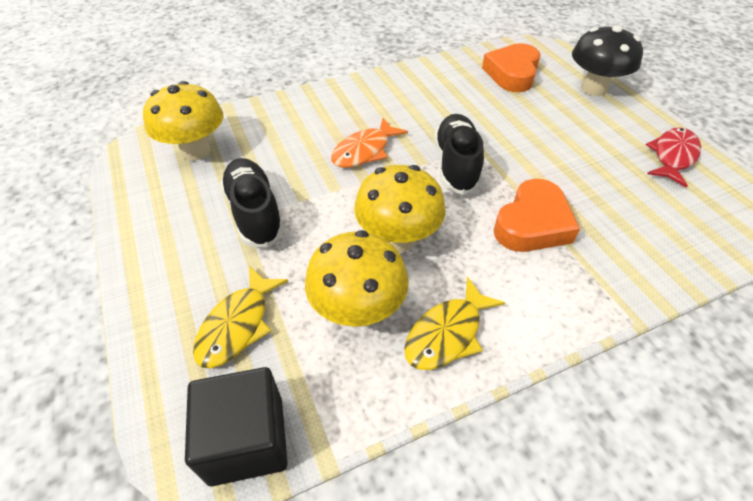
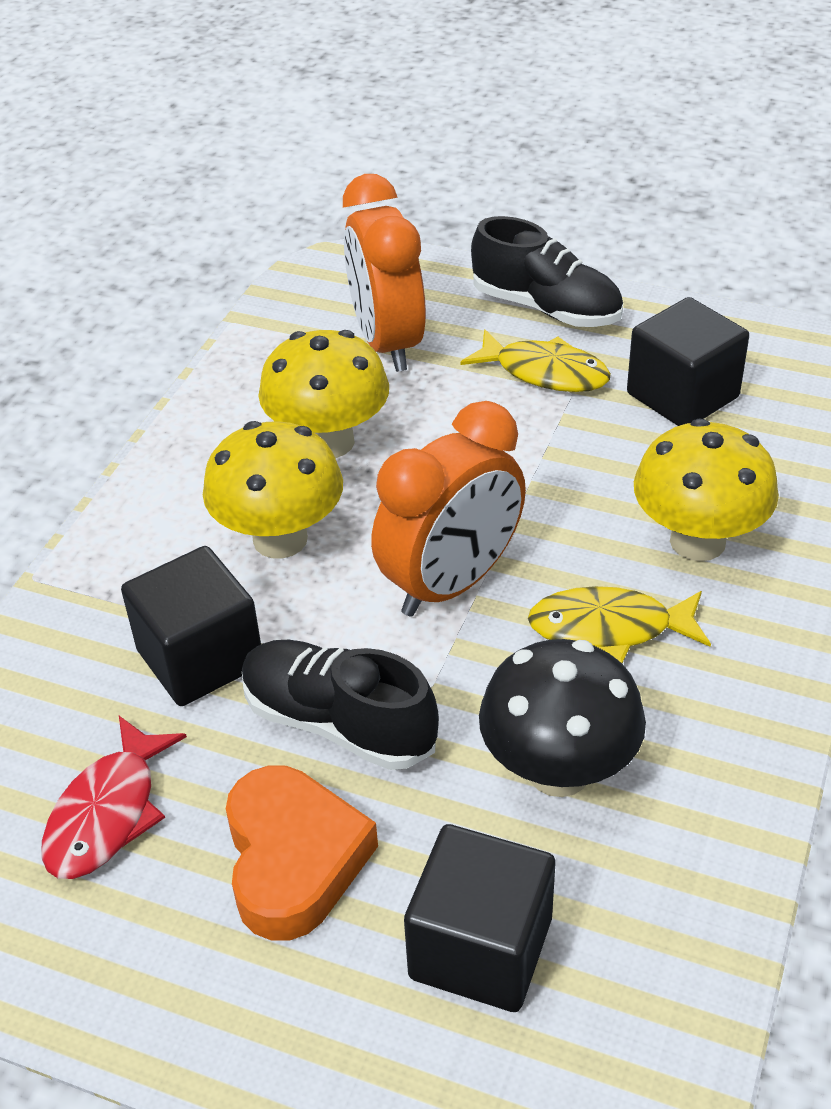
black cube: [185,367,288,486] = 1 -> [121,546,261,706] [404,824,555,1012] [627,297,749,426] = 3
orange clock: none = 0 -> [343,174,426,372] [371,401,526,617] = 2
orange fish: [331,118,408,168] = 1 -> none = 0
orange heart: [482,43,541,92] [494,179,580,252] = 2 -> [226,765,378,940] = 1

